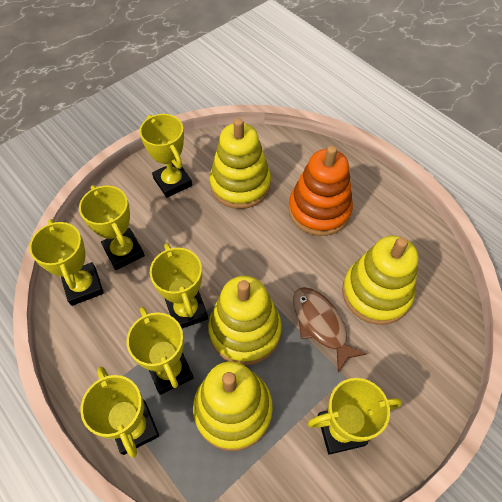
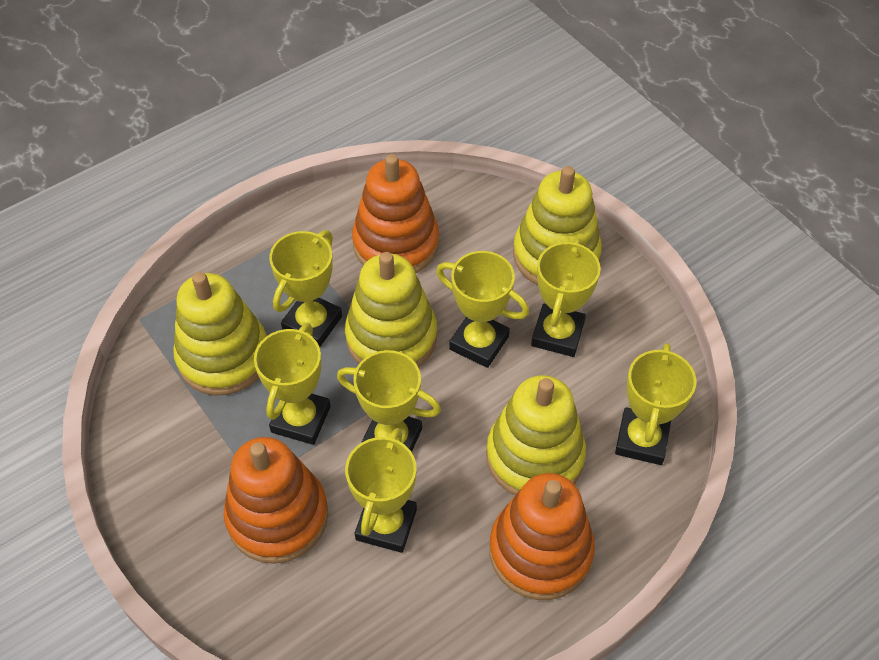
brown fish: [293,287,367,372] = 1 -> none = 0
orange stacking toy: [289,146,353,236] = 1 -> [224,437,328,564] [352,154,439,273] [489,473,595,600] = 3

